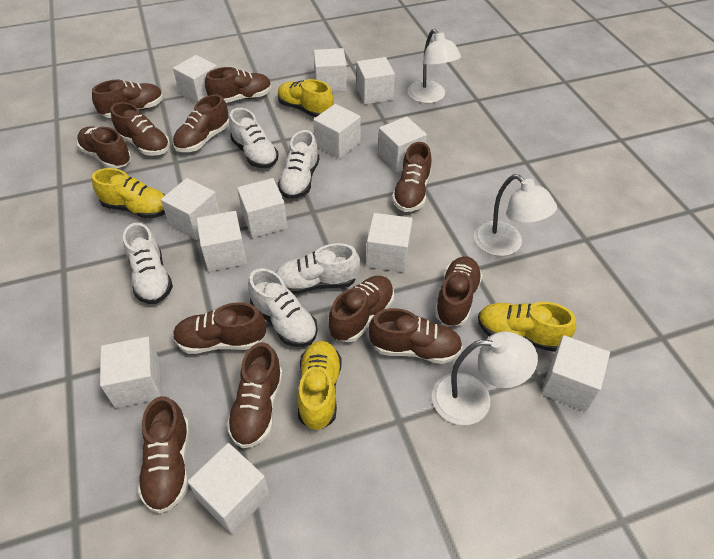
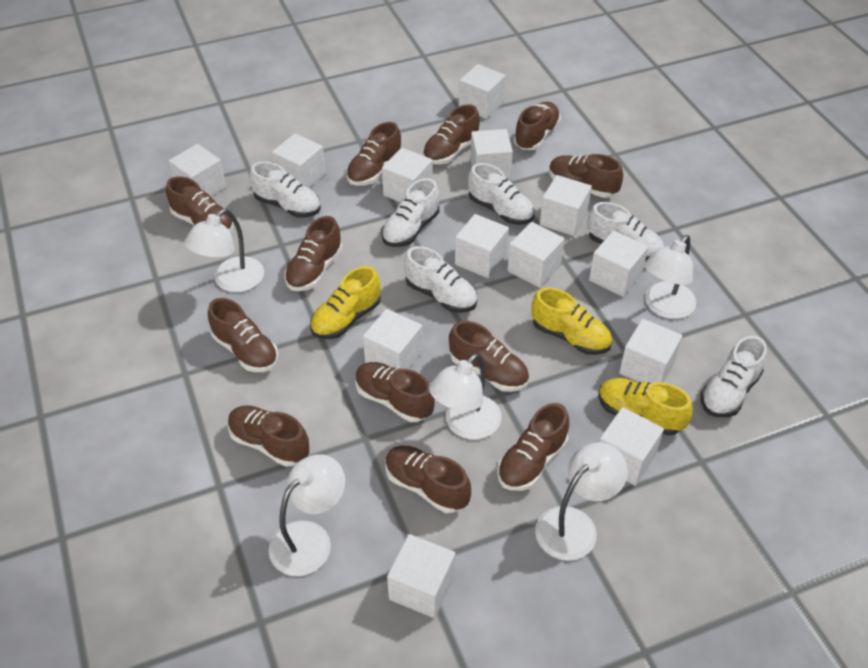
white cube: [100,337,162,408] [161,178,220,240] [173,55,217,103] [188,443,270,534] [196,211,247,272] [237,178,288,238] [313,104,361,159] [314,48,347,92] [357,57,395,104] [366,213,413,272] [378,117,427,172] [541,335,610,412] = 12 -> [169,144,226,196] [272,133,326,188] [363,309,423,369] [382,148,433,202] [387,534,455,618] [455,214,509,278] [459,64,506,119] [470,129,513,179] [508,222,565,288] [540,175,592,236] [589,230,648,297] [599,407,664,486] [619,319,682,383] = 13
white lamp: [407,29,461,103] [432,332,538,425] [474,174,557,256] = 3 -> [184,209,264,292] [268,454,345,576] [429,353,502,440] [535,442,628,561] [644,235,696,319] = 5
white shoe: [123,222,173,304] [229,108,279,168] [248,268,318,347] [276,243,360,294] [278,130,319,199] = 5 -> [250,161,321,218] [381,178,440,247] [404,246,477,313] [468,163,534,225] [587,202,664,261] [700,336,767,417] = 6
yellow shoe: [92,168,165,219] [278,79,334,117] [297,341,342,430] [478,302,576,352] = 4 -> [310,266,381,339] [531,288,612,355] [598,378,693,435] = 3

